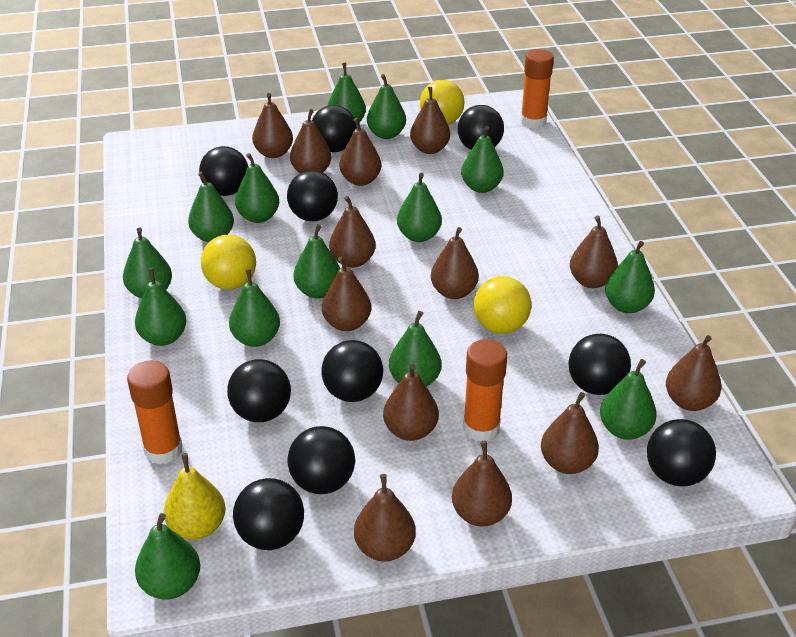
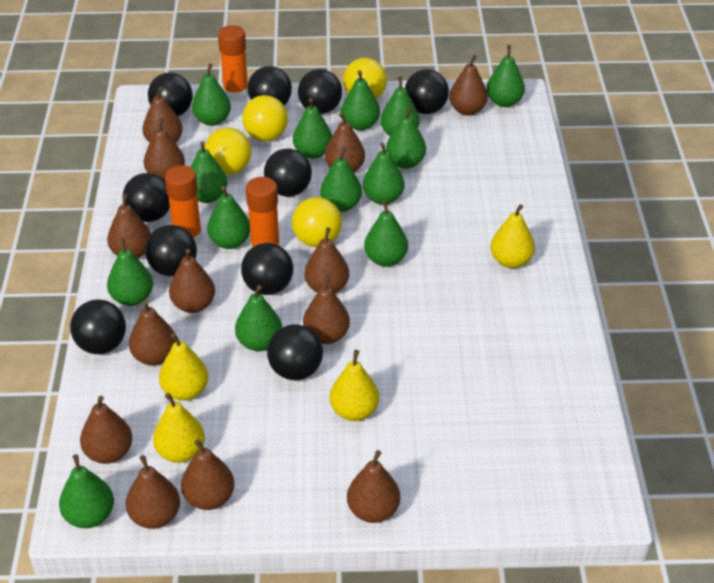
yellow ball: [201,235,256,290] [420,80,465,124] [474,276,532,334] = 3 -> [204,127,251,175] [242,95,288,141] [292,197,342,247] [343,58,387,99] = 4
yellow pear: [164,453,226,540] = 1 -> [153,393,205,463] [159,333,208,401] [330,350,379,421] [490,204,535,268] = 4

